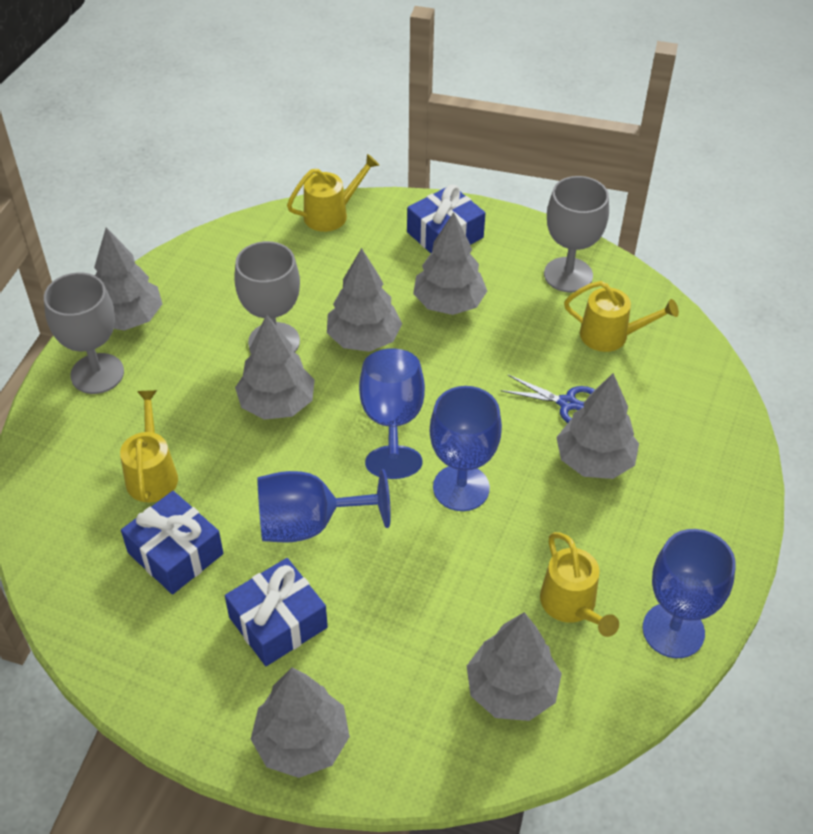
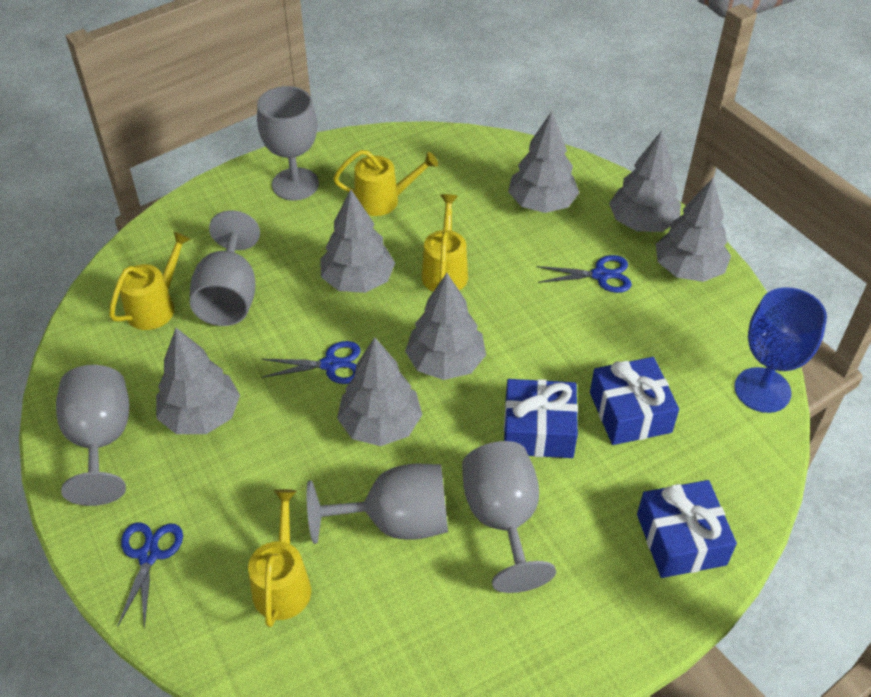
blue goblet: [257,469,391,543] [359,348,425,479] [430,386,502,511] [642,529,736,658] = 4 -> [734,287,827,413] = 1
blue scissors: [500,375,595,423] = 1 -> [117,522,183,629] [261,341,361,384] [537,255,632,293] = 3
grey goblet: [44,273,124,394] [234,241,300,352] [544,176,609,292] = 3 -> [56,365,129,506] [190,210,260,326] [257,86,319,200] [306,464,448,544] [462,441,556,593] = 5

